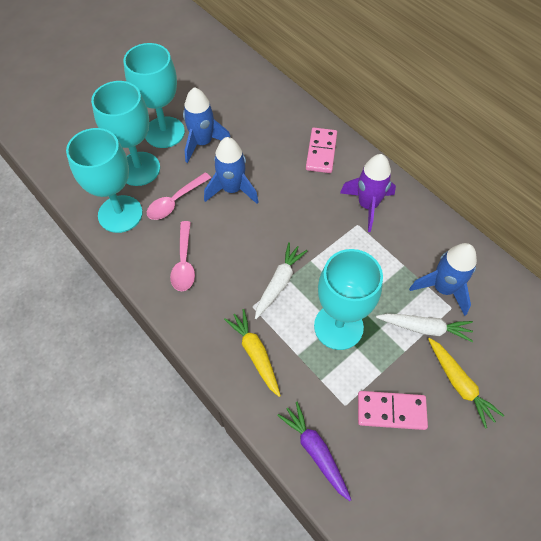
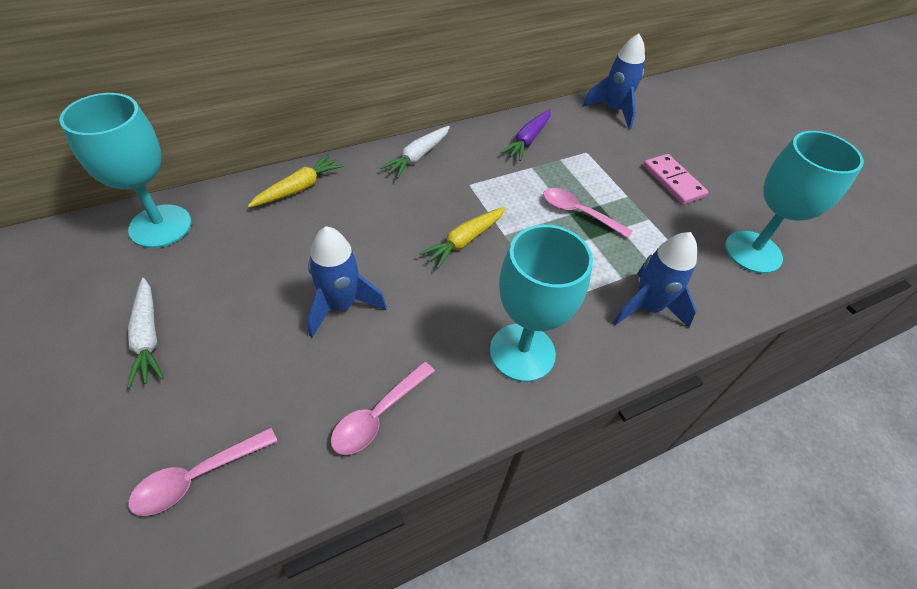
pink domino: [306,128,337,173] [358,391,428,430] = 2 -> [643,154,708,205] = 1
pink spoon: [147,172,211,220] [170,221,195,291] = 2 -> [128,427,277,516] [331,362,435,455] [543,188,632,238] = 3
purple rocket: [340,154,396,232] = 1 -> none = 0
turquoise goblet: [66,128,143,233] [91,81,160,186] [123,43,185,148] [314,249,383,350] = 4 -> [59,93,192,248] [490,225,593,382] [725,131,864,274] = 3

